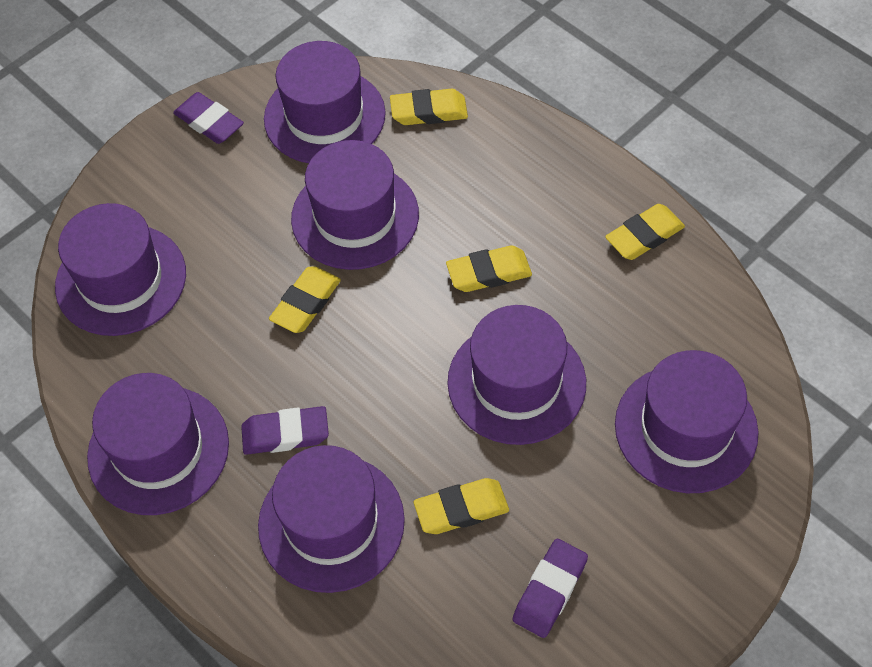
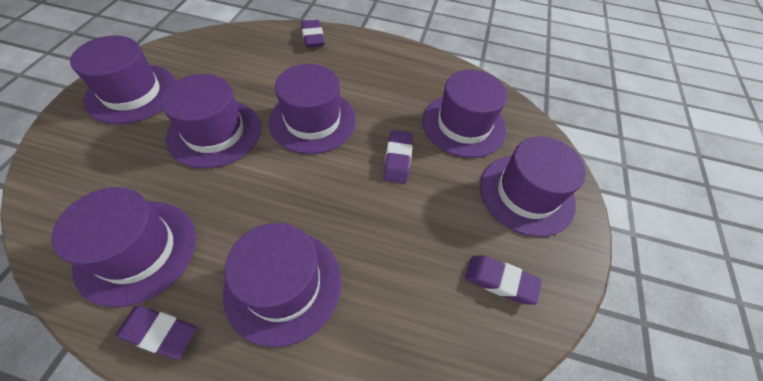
purple eraser: [173,92,244,144] [241,406,329,455] [513,539,588,638] = 3 -> [116,305,197,360] [301,20,325,47] [383,130,413,184] [465,255,542,305] = 4
yellow eraser: [269,266,341,333] [390,89,468,125] [414,478,509,534] [446,245,532,292] [605,204,685,260] = 5 -> none = 0

